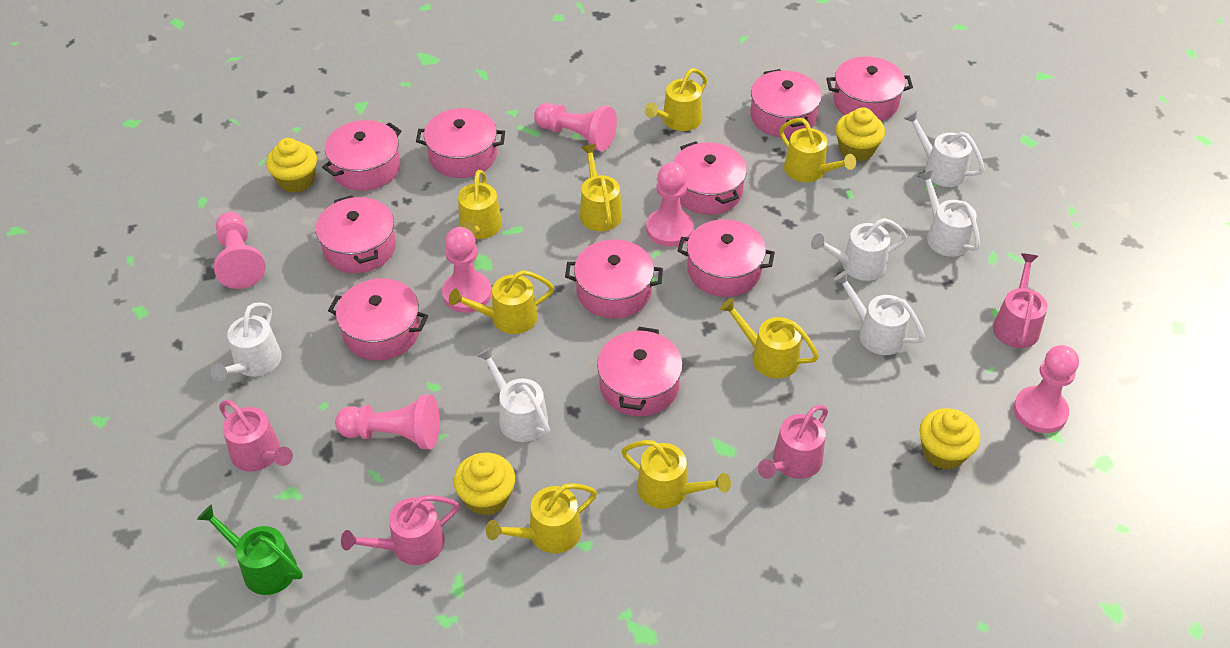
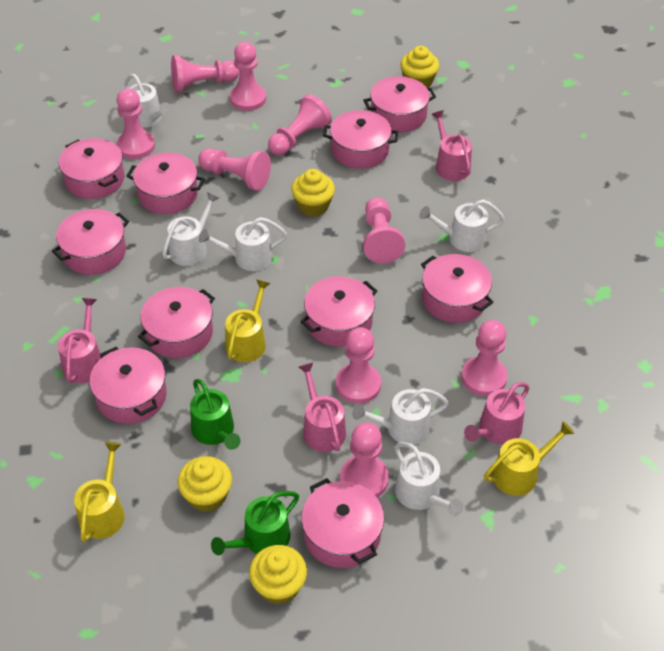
green watering can: [197,504,303,595] = 1 -> [190,379,241,450] [211,491,299,555] = 2
pink pawn: [214,212,266,289] [335,395,439,449] [442,227,492,313] [534,103,617,151] [646,162,693,247] [1013,345,1079,433] = 6 -> [116,88,155,159] [171,55,239,92] [198,148,271,191] [230,42,266,111] [268,94,332,155] [336,327,381,403] [340,423,389,497] [363,197,405,264] [461,320,507,396] = 9
yellow watering can: [449,270,554,334] [458,170,502,239] [486,483,597,553] [580,144,622,231] [621,440,731,509] [645,68,707,131] [720,298,819,378] [779,118,856,182] = 8 -> [74,442,125,542] [225,279,271,362] [484,421,574,496] = 3

